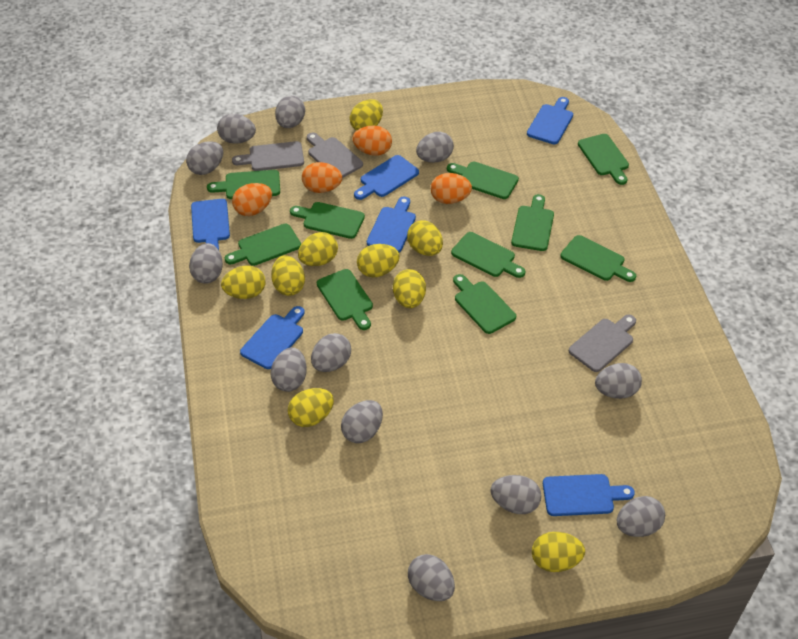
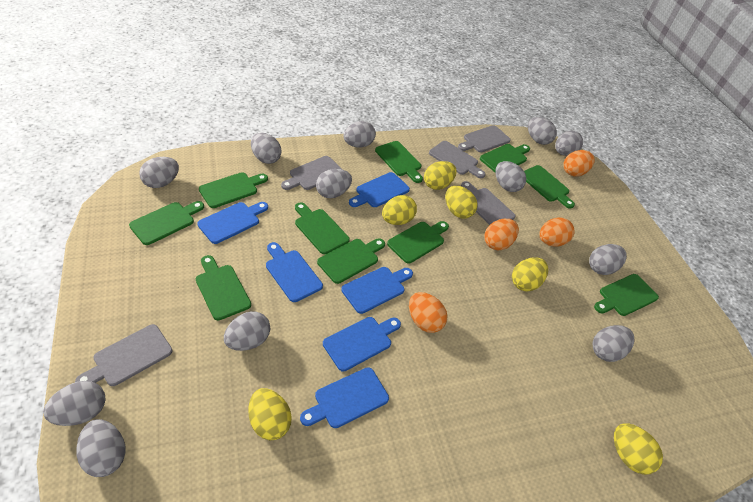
grey cutting board: [232,141,304,171] [307,133,363,178] [569,315,636,372] = 3 -> [75,324,173,386] [281,156,343,190] [429,141,486,178] [458,125,511,152] [461,181,515,225] = 5
yellow egg: [221,265,266,299] [271,255,305,296] [288,388,334,427] [298,232,338,266] [350,99,383,131] [357,244,400,277] [393,269,426,308] [407,220,443,256] [532,532,585,572] = 9 -> [248,388,292,440] [382,195,417,225] [424,161,457,190] [445,186,478,219] [512,257,548,292] [614,423,663,475] = 6

